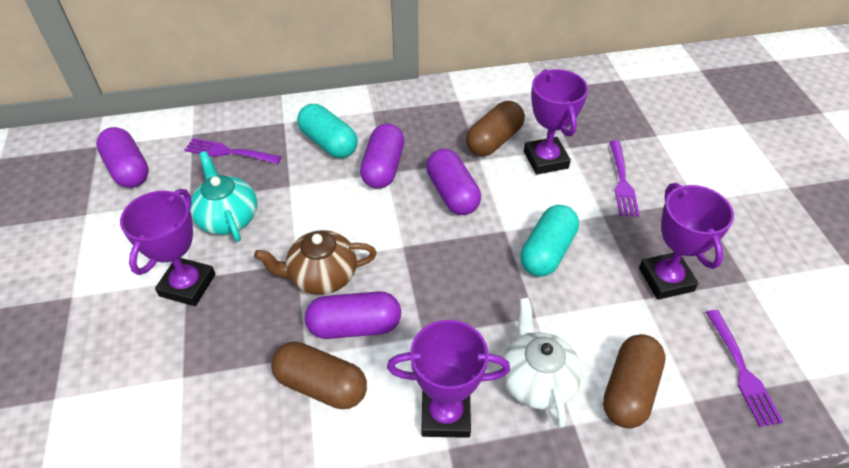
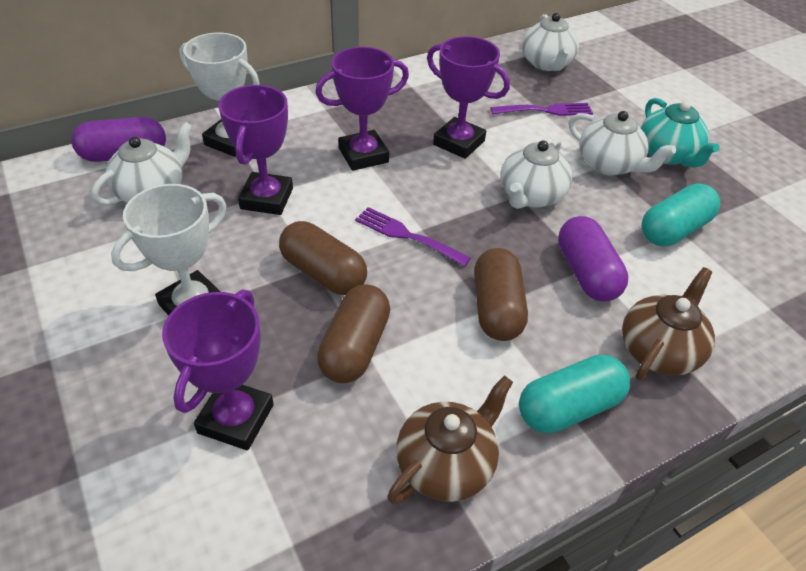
brown teapot: [254,230,377,295] = 1 -> [387,375,513,504] [622,267,715,380] = 2
purple capsule: [96,127,149,188] [305,291,401,339] [360,124,404,189] [426,149,481,215] = 4 -> [71,117,166,162] [558,216,628,301] = 2
purple fork: [185,138,281,164] [610,141,640,217] [706,310,783,427] = 3 -> [355,207,471,267] [491,103,593,116] = 2
white teapot: [501,297,582,428] = 1 -> [91,122,193,206] [500,138,573,209] [522,13,579,71] [569,111,676,176] = 4
white trophy: none = 0 -> [111,184,226,315] [179,33,259,157] = 2

